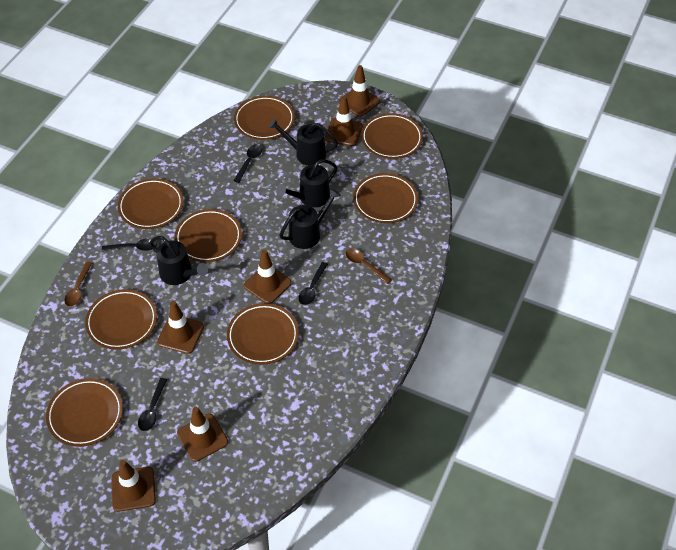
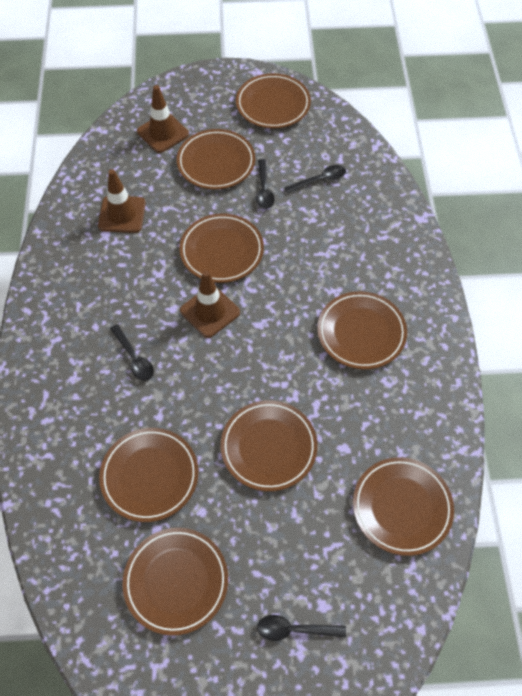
black watering can: [150,236,208,285] [269,118,338,166] [276,159,337,208] [279,188,341,249] = 4 -> none = 0
brown spoon: [64,262,92,307] [346,249,392,284] = 2 -> none = 0
brown traffic cone: [111,460,156,512] [157,301,204,354] [177,407,228,462] [244,250,291,304] [325,96,362,146] [339,65,380,117] = 6 -> [98,169,146,233] [137,85,189,153] [180,270,240,338] = 3

